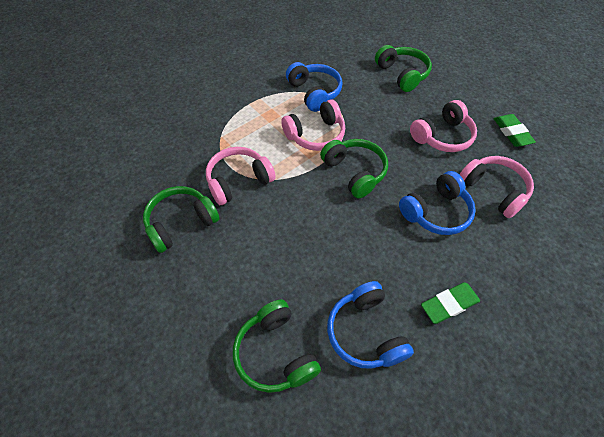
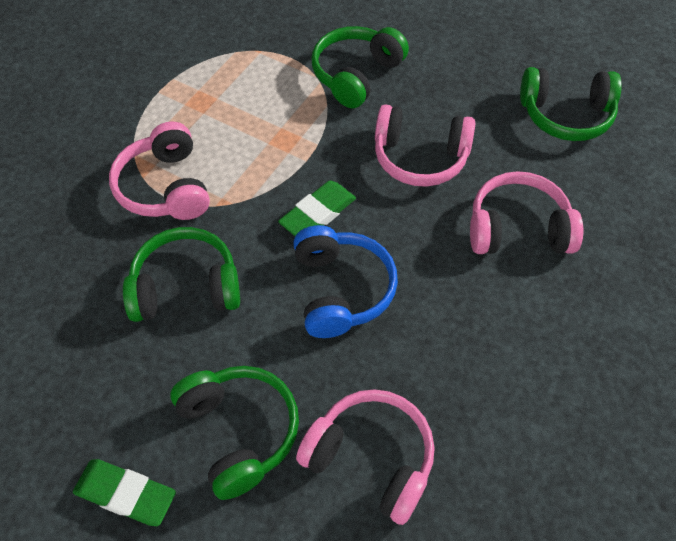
blue headphones: [286,62,343,112] [327,281,414,369] [399,171,476,235] = 3 -> [293,225,398,338] = 1

